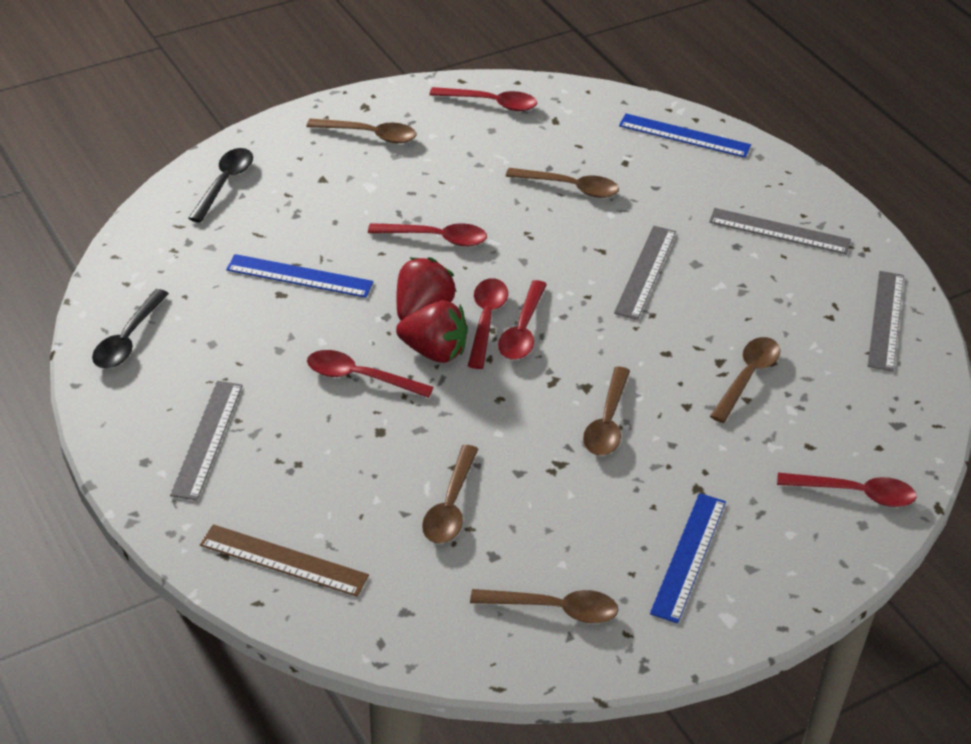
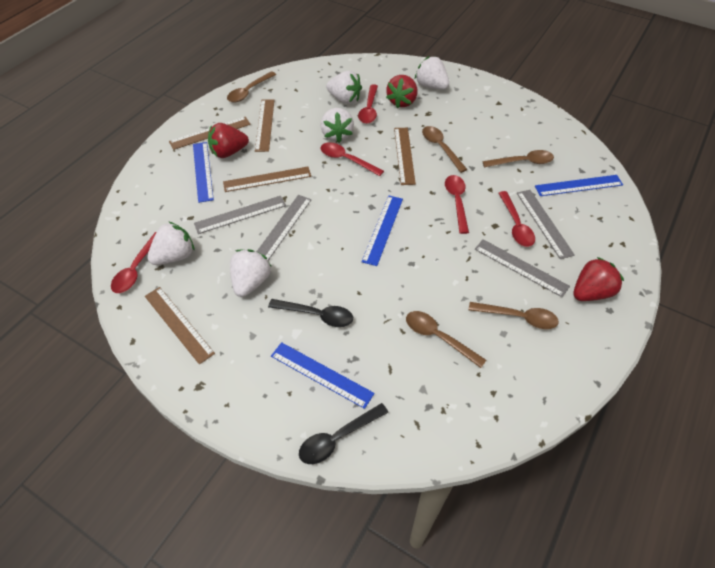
blue ruler: [226,254,373,298] [619,113,751,158] [650,493,726,623] = 3 -> [193,142,214,203] [271,342,375,409] [362,195,403,266] [535,175,623,196] = 4
brown ruler: [200,524,369,597] = 1 -> [145,287,215,364] [169,117,251,150] [223,167,311,192] [255,99,274,152] [394,128,416,185] = 5
brown spoon: [307,119,417,143] [422,445,478,543] [470,589,618,623] [506,168,619,198] [583,367,630,455] [710,337,780,423] = 6 -> [227,71,276,102] [406,311,486,368] [422,126,468,173] [469,302,559,329] [482,150,554,168] = 5
red spoon: [307,350,433,398] [368,223,487,246] [429,87,537,111] [468,278,508,369] [498,280,547,360] [777,473,917,507] = 6 -> [111,232,157,293] [321,142,384,176] [358,84,378,124] [445,175,469,234] [499,191,535,247] = 5
red strawberry: [396,301,468,363] [397,257,457,320] = 2 -> [208,123,249,158] [386,75,417,108] [574,257,624,301] = 3
white strawberry: none = 0 -> [147,221,195,265] [230,249,272,297] [321,108,354,143] [326,71,362,104] [415,56,449,90] = 5

